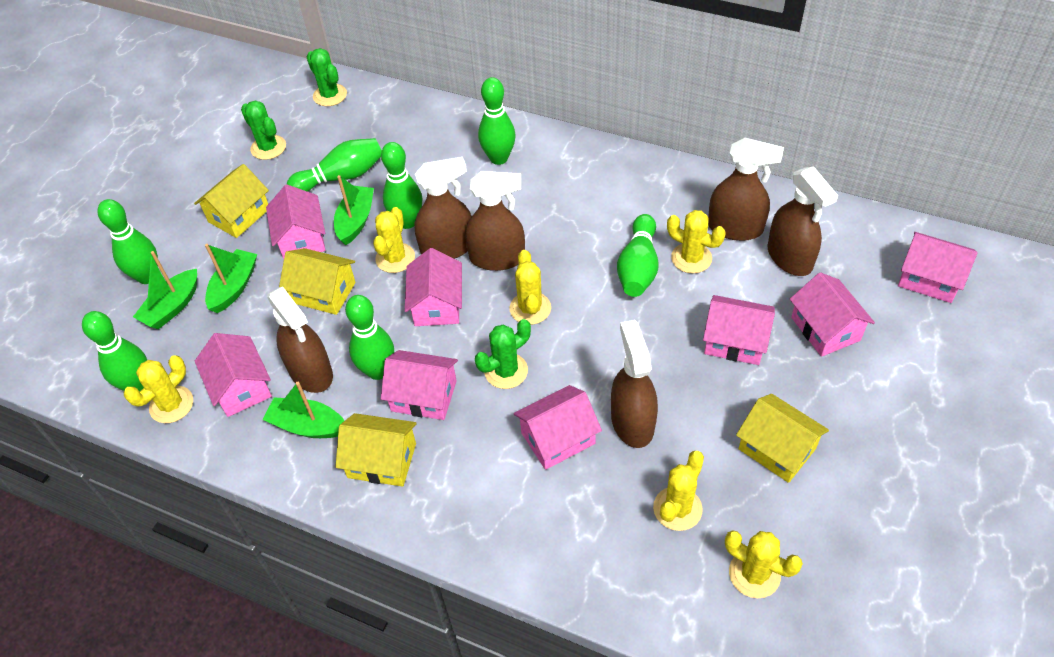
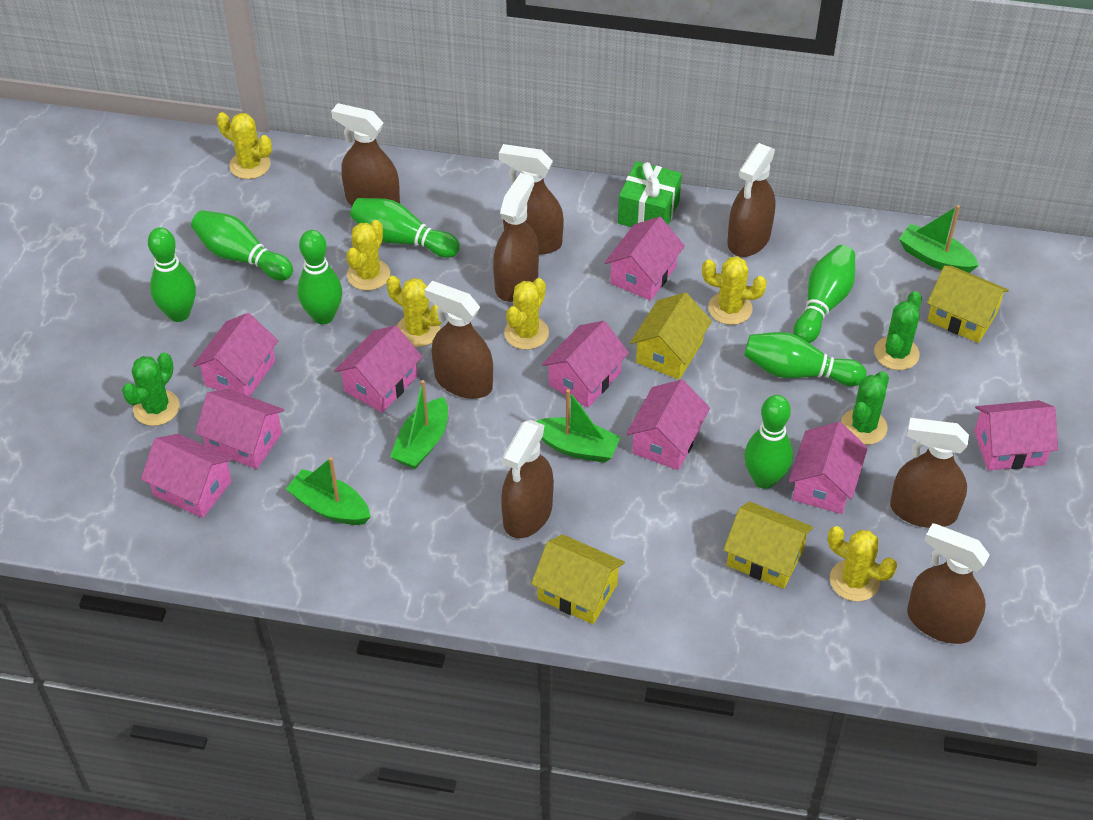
brown spray bottle: [267,287,333,393] [414,157,471,259] [465,171,525,271] [611,320,658,448] [708,138,784,241] [768,166,838,276] = 6 -> [331,103,400,206] [424,281,493,399] [493,173,539,302] [499,144,564,254] [501,420,554,538] [727,143,776,257] [890,418,969,528] [907,523,990,644] = 8
green gift: none = 0 -> [618,161,682,227] = 1
pink house: [195,333,272,417] [266,185,326,259] [381,350,458,420] [405,248,462,326] [514,385,602,470] [703,295,775,365] [790,272,875,357] [898,232,978,303] = 8 -> [141,434,234,518] [193,313,279,396] [195,388,284,469] [334,325,422,413] [542,321,629,408] [604,217,685,301] [626,380,710,470] [789,422,868,514] [974,400,1058,471] = 9

